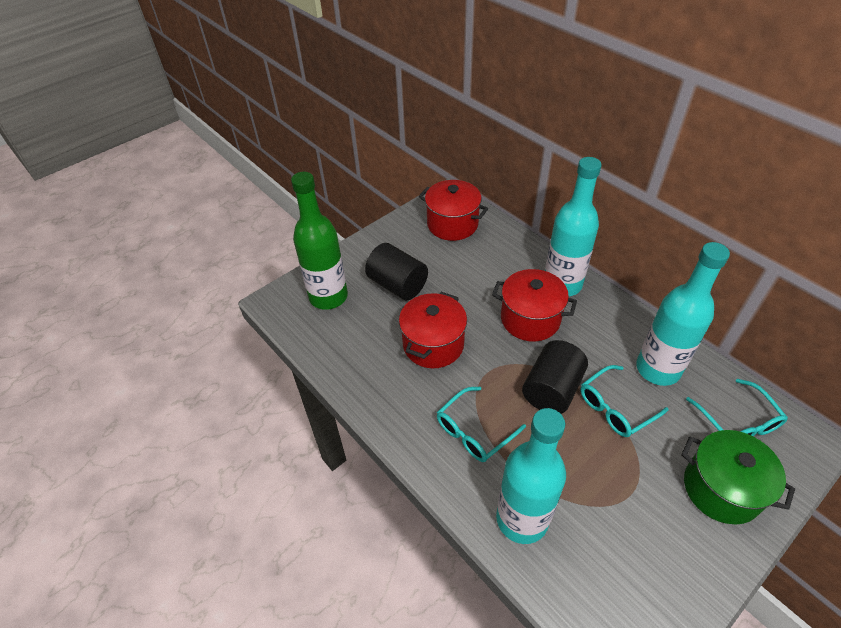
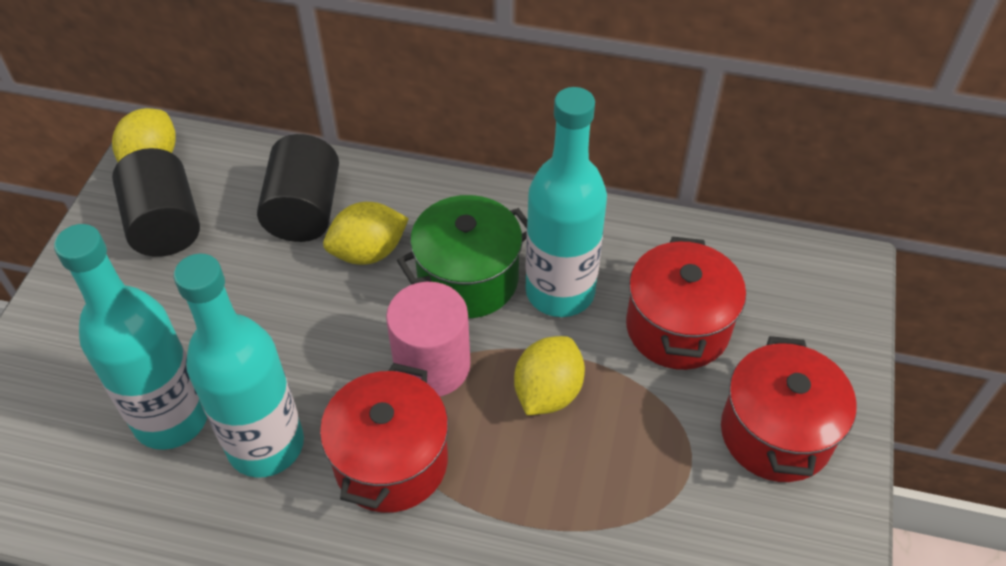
green bottle: [291,172,348,310] = 1 -> none = 0
pink cylinder: none = 0 -> [386,282,470,397] = 1
turquoise glasses: [437,387,526,462] [581,365,669,437] [686,379,788,436] = 3 -> none = 0
yellow lemon: none = 0 -> [112,108,176,162] [323,202,409,265] [514,336,585,415] = 3

